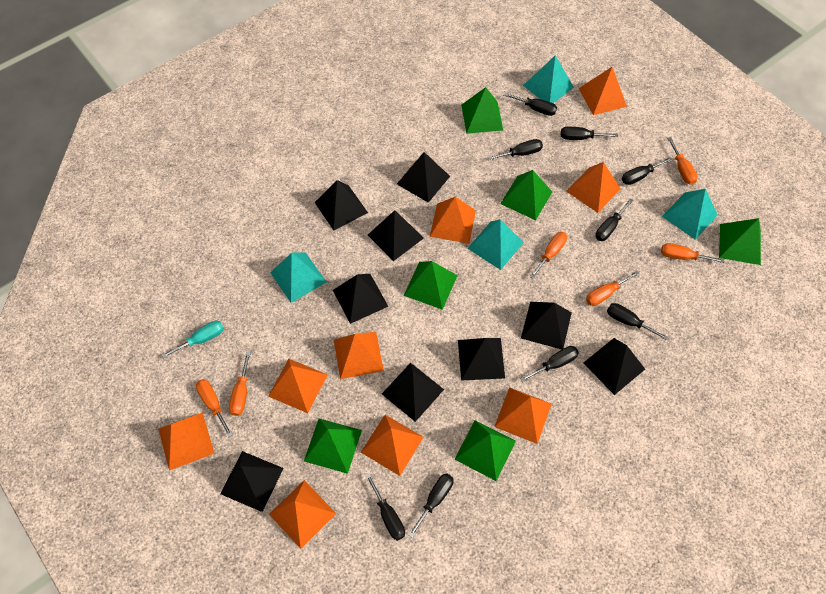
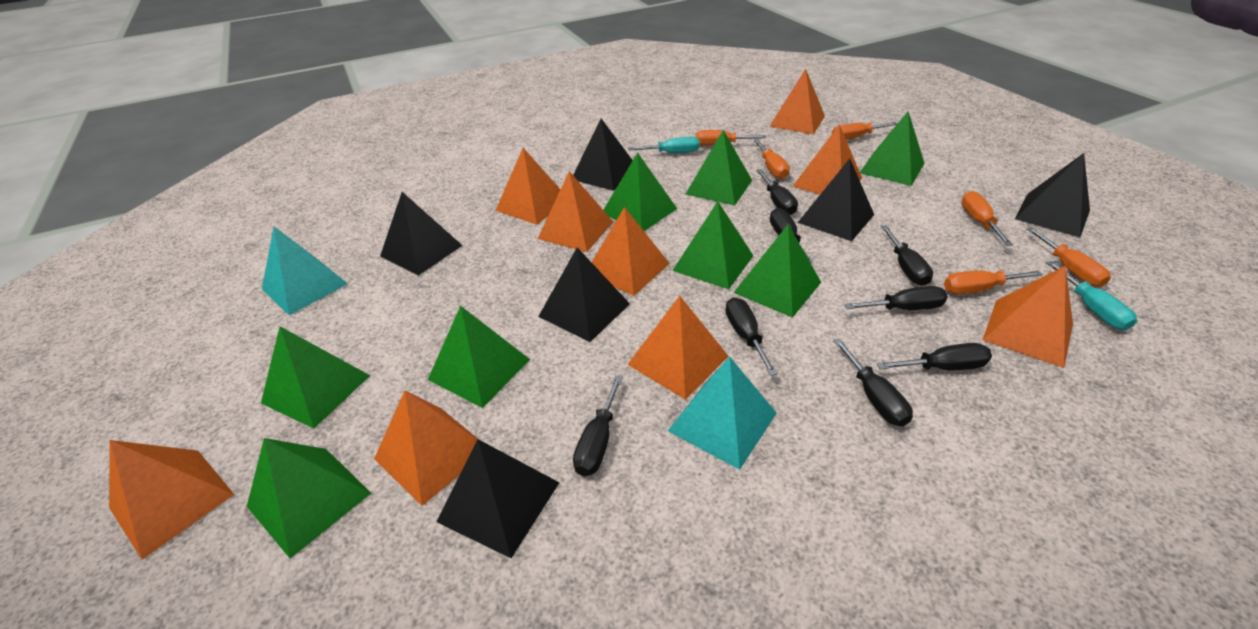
black pyramid: [220,451,284,512] [314,180,368,230] [333,274,388,324] [368,210,424,261] [382,363,444,422] [397,152,450,203] [458,338,505,381] [521,302,572,350] [584,338,645,395] = 9 -> [380,192,463,276] [436,439,560,558] [538,247,630,342] [573,119,633,191] [798,158,874,241] [1015,153,1090,237] = 6
black screwdriver: [365,473,405,541] [408,473,453,538] [488,139,543,160] [504,93,557,116] [520,346,579,382] [561,127,618,140] [595,198,633,241] [607,303,668,341] [622,157,673,185] = 9 -> [573,376,623,476] [726,297,778,376] [756,170,798,215] [770,208,813,263] [833,338,913,427] [844,286,948,310] [877,343,992,370] [881,225,933,286] = 8
green pyramid: [304,418,362,474] [404,261,458,310] [454,420,516,481] [461,87,503,134] [500,170,552,220] [719,218,761,265] = 6 -> [247,438,371,559] [261,326,370,428] [428,306,530,408] [604,153,677,231] [672,201,754,289] [686,130,752,205] [733,224,821,318] [860,111,925,186] = 8
turquoise pyramid: [270,253,326,303] [467,219,524,270] [523,55,574,103] [662,189,718,240] = 4 -> [262,227,348,315] [668,357,777,470] = 2
turquoise screwdriver: [162,321,224,358] = 1 -> [628,137,700,153] [1046,261,1137,330] = 2

